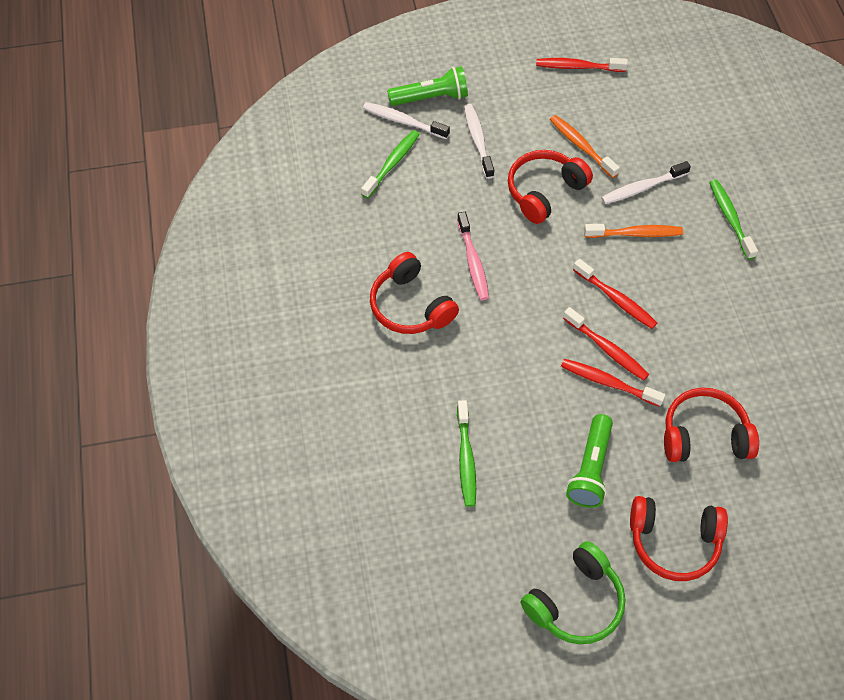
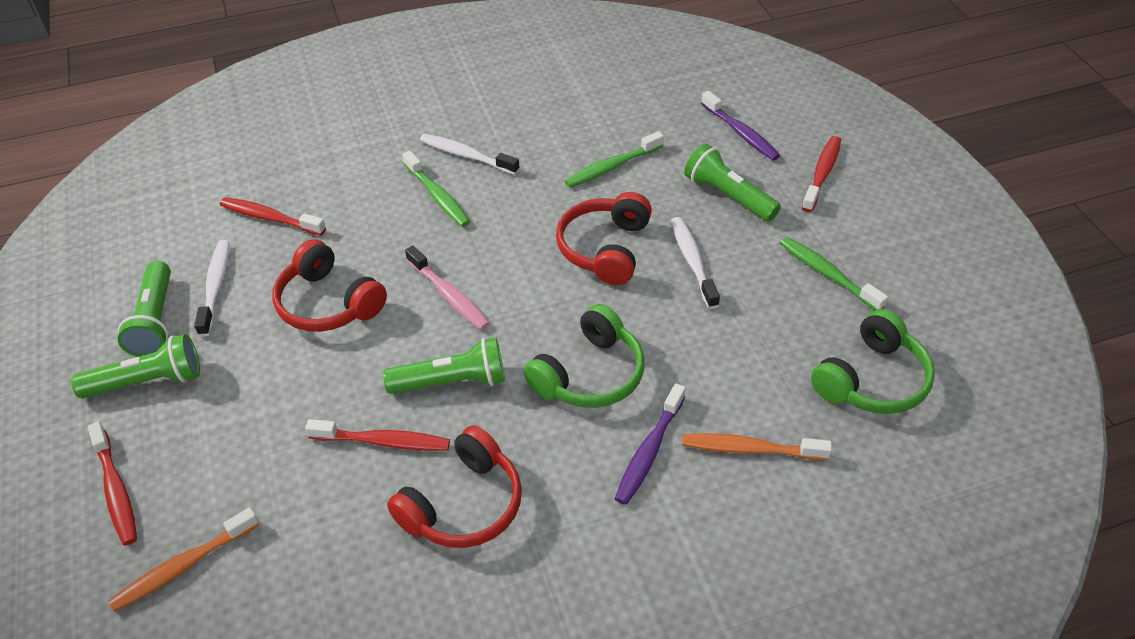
green flashlight: [387,66,468,106] [566,414,613,508] = 2 -> [71,334,200,398] [118,261,171,357] [383,338,505,394] [684,144,781,221] = 4
green headphones: [521,541,626,644] = 1 -> [524,304,644,408] [811,309,935,414] = 2
purple toothbrush: none = 0 -> [615,383,686,505] [701,91,780,161] = 2
red headphones: [370,252,459,334] [508,150,593,224] [630,496,728,581] [664,388,759,462] = 4 -> [273,239,387,332] [387,425,522,548] [556,192,652,285] = 3

